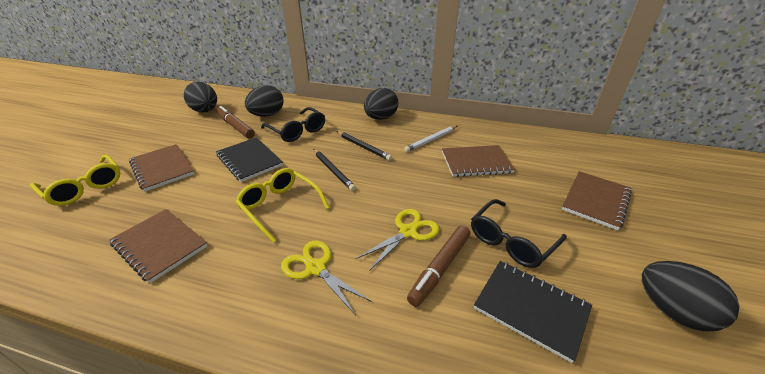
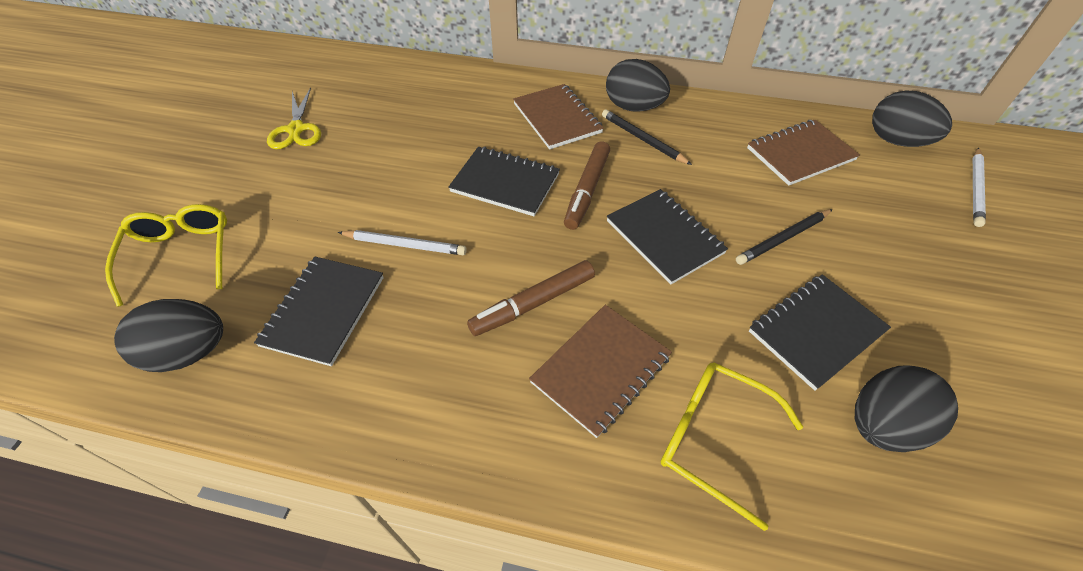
black glasses: [261,107,325,142] [471,199,567,268] = 2 -> none = 0
black notebook: [216,137,283,182] [474,261,592,363] = 2 -> [254,256,384,366] [448,147,560,216] [607,189,728,284] [749,274,891,391] = 4
brown notebook: [109,209,208,283] [129,144,194,192] [442,145,515,177] [562,171,632,230] = 4 -> [513,84,604,149] [529,305,672,438] [747,120,860,186] = 3
white pencil: [404,126,457,152] = 1 -> [338,230,467,255] [973,148,986,227] = 2
yellow scissors: [281,241,372,315] [355,209,439,271] = 2 -> [267,87,321,149] = 1

